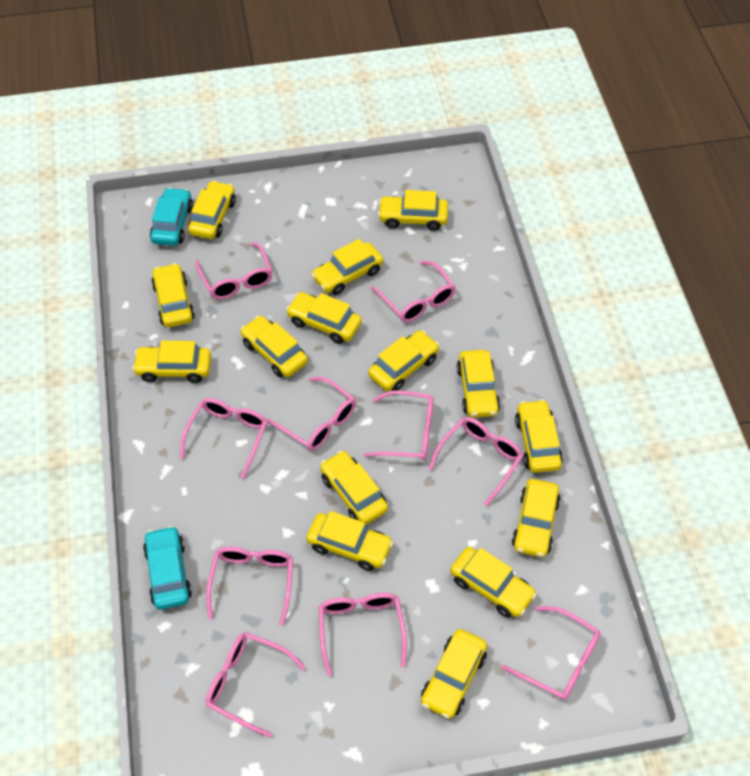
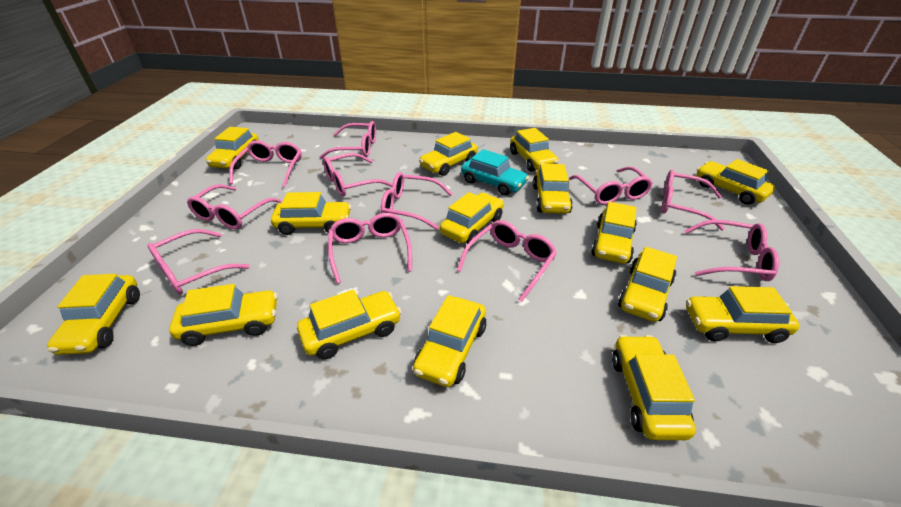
pink glasses: [180,398,267,478] [195,242,273,299] [205,632,306,737] [206,546,293,626] [266,377,356,451] [319,593,407,676] [363,390,434,460] [371,261,456,322] [428,417,523,506] [502,606,601,700] = 10 -> [147,229,250,295] [187,184,282,229] [229,140,302,187] [319,121,376,159] [323,153,393,197] [328,213,412,284] [381,172,453,230] [457,220,557,302] [569,167,653,205] [661,170,725,231] [684,220,779,281] = 11
turquoise car: [143,526,192,610] [150,187,193,246] = 2 -> [461,149,529,196] = 1

